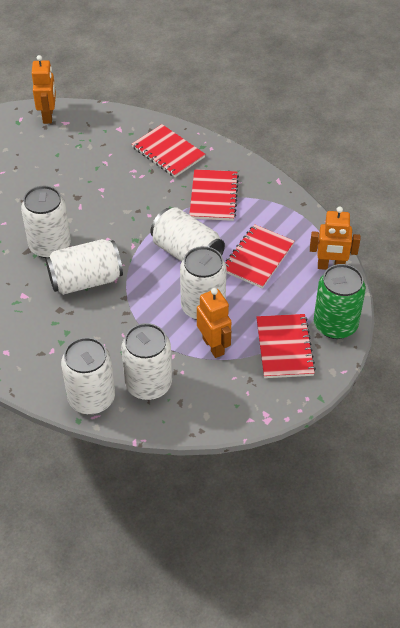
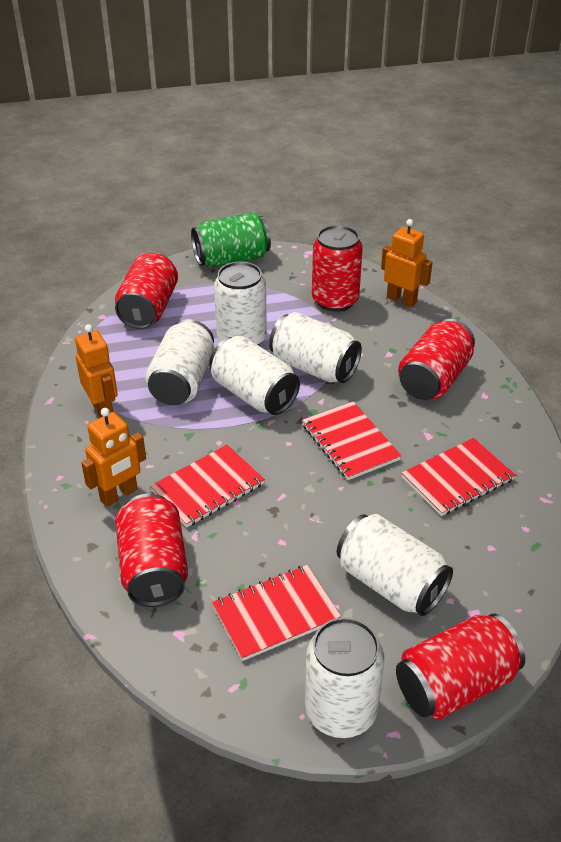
red can: none = 0 -> [115,253,178,329] [115,494,188,607] [312,225,363,312] [396,614,525,720] [398,319,475,400] = 5

